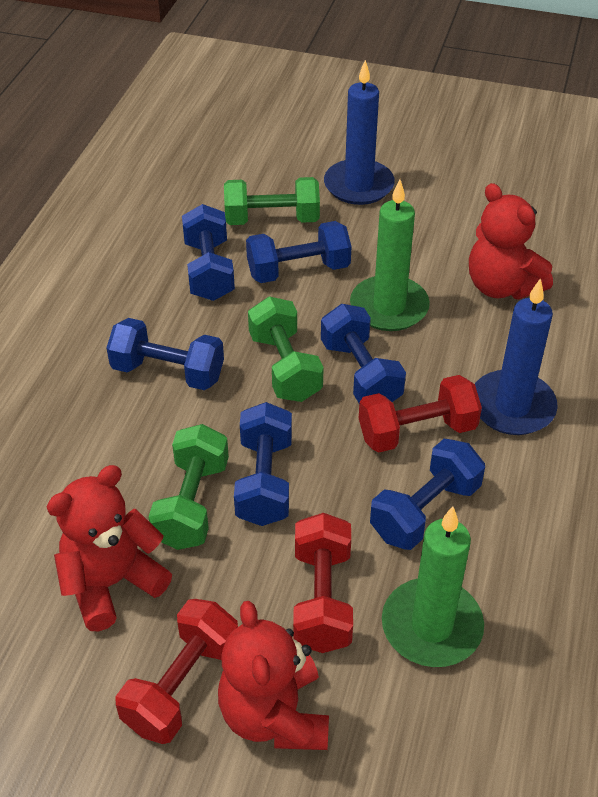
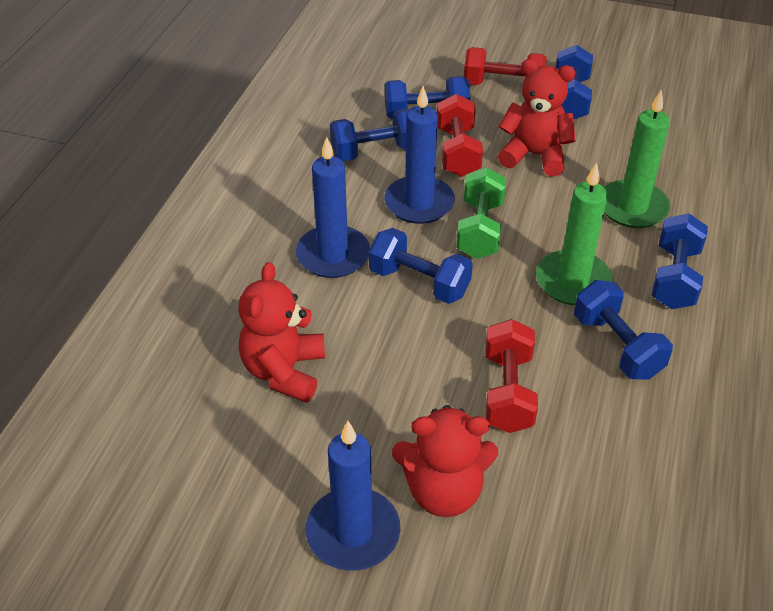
blue candle: [324,60,395,205] [475,278,558,435] = 2 -> [296,137,370,278] [305,421,400,571] [384,86,455,224] = 3
green dumbbell: [149,424,229,550] [224,177,320,225] [248,296,324,402] = 3 -> [456,167,507,259] = 1

